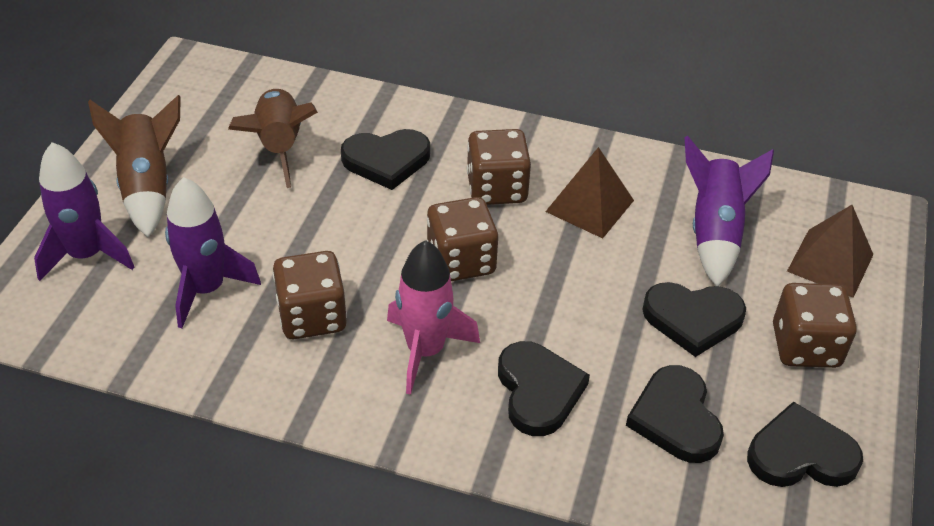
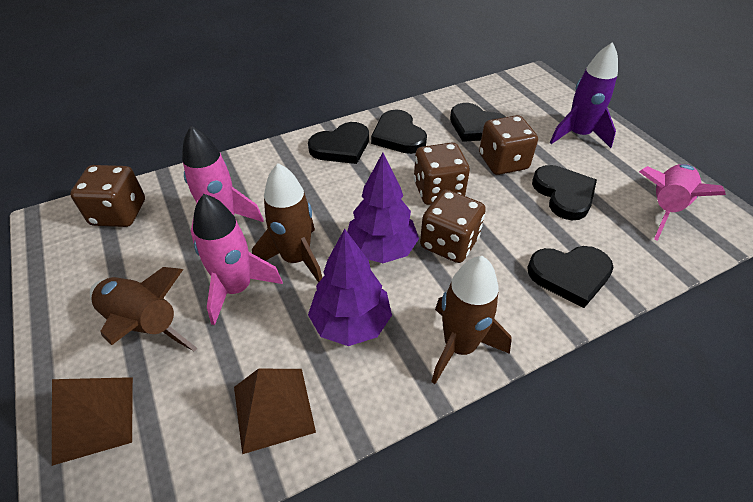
brown rocket: [88,95,181,237] [228,88,318,188] = 2 -> [90,267,197,352] [252,163,322,283] [431,256,512,384] = 3
pink rocket: [387,240,480,395] = 1 -> [182,126,264,243] [193,194,283,325] [639,164,726,241] = 3
purple rocket: [34,142,134,281] [165,177,261,328] [685,136,774,286] = 3 -> [550,42,618,148] = 1
purple tree: none = 0 -> [308,229,392,346] [347,152,419,263] = 2

